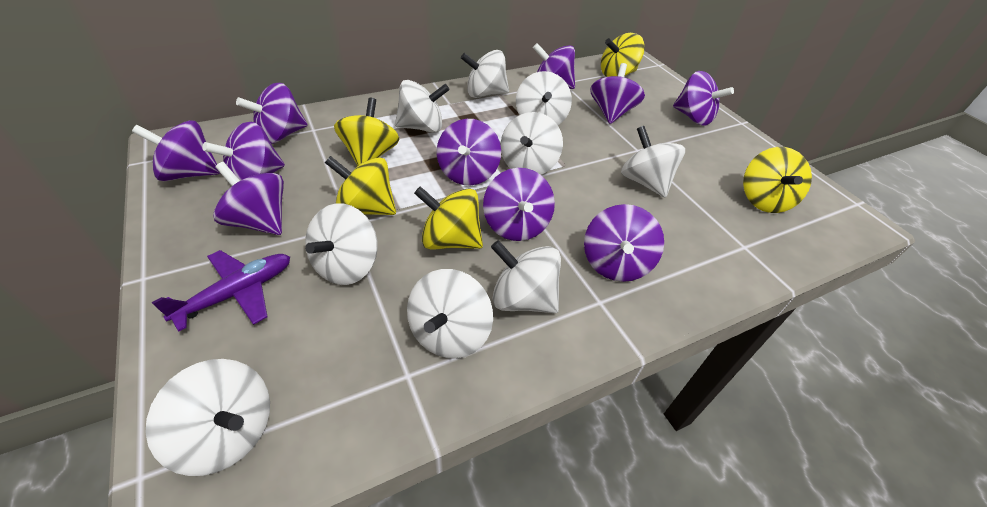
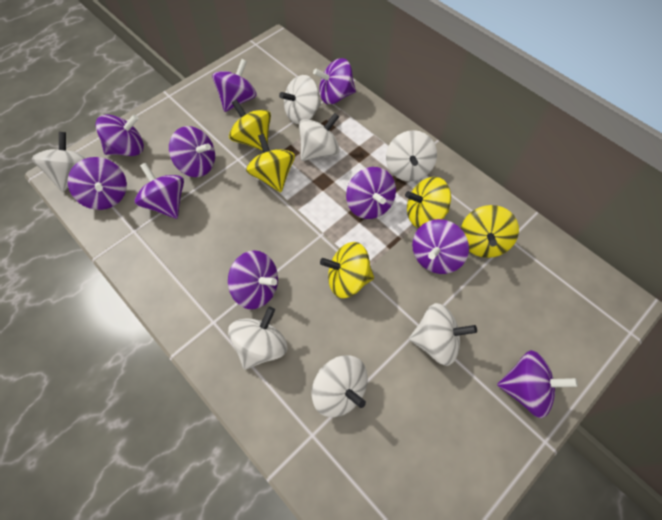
purple plane: [152,250,290,332] = 1 -> none = 0
white spinning top: [145,359,270,476] [305,203,378,285] [395,80,450,133] [407,269,493,359] [461,50,509,98] [491,240,561,313] [501,112,563,175] [516,71,572,125] [621,126,685,198] = 9 -> [32,132,86,192] [228,307,287,370] [279,75,321,124] [299,113,340,161] [312,355,368,417] [386,130,437,181] [409,303,477,366] = 7

